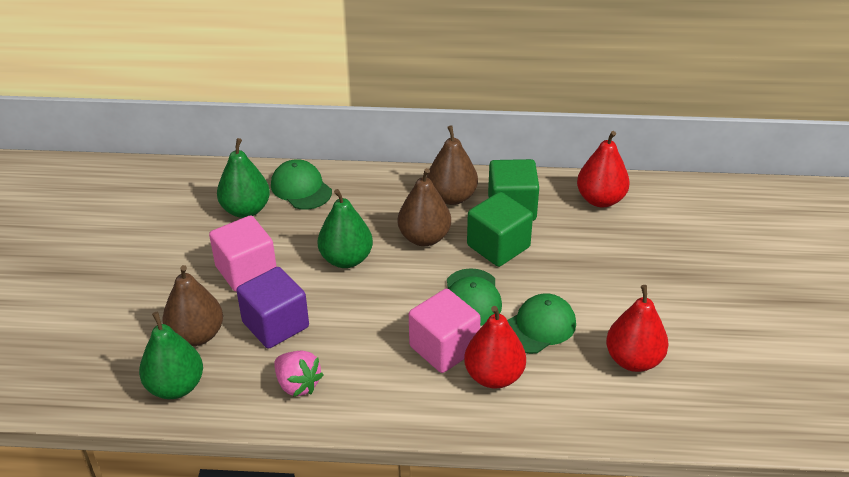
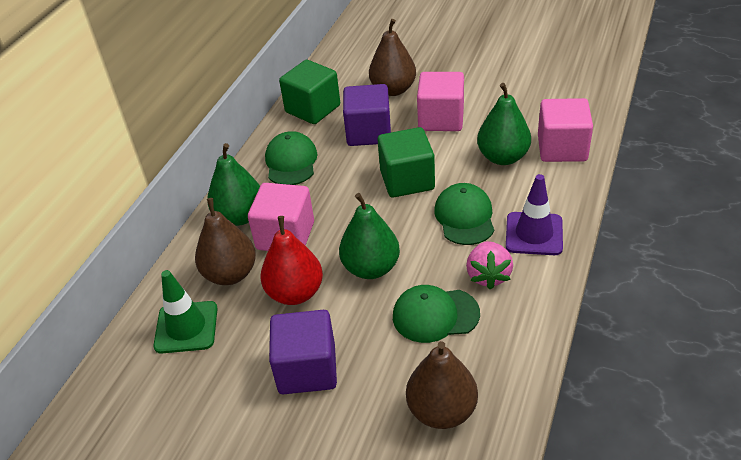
green traffic cone: none = 0 -> [153,270,218,354] = 1
pink cube: [209,215,277,292] [409,289,481,373] = 2 -> [248,183,314,251] [417,72,464,131] [538,98,593,162] = 3
purple cube: [236,267,309,349] = 1 -> [269,310,337,394] [343,84,391,146] = 2
purple traffic cone: none = 0 -> [506,174,563,255] = 1
red pear: [464,306,526,389] [577,131,630,207] [606,285,668,372] = 3 -> [261,216,323,305] = 1

